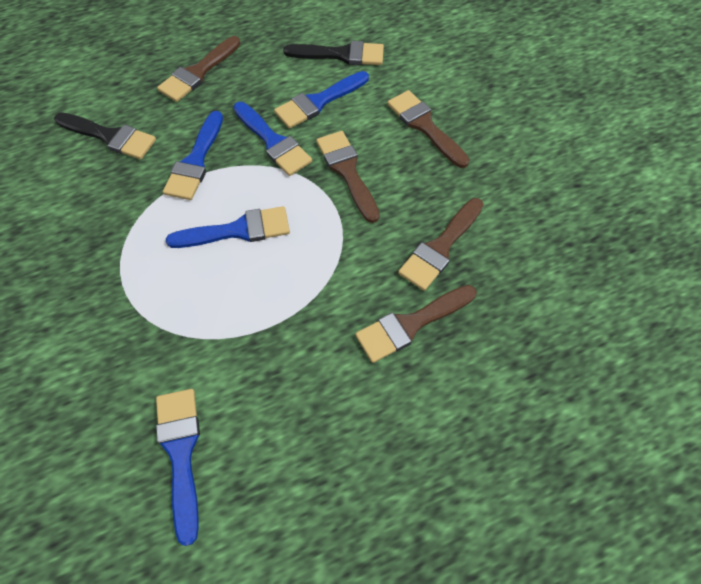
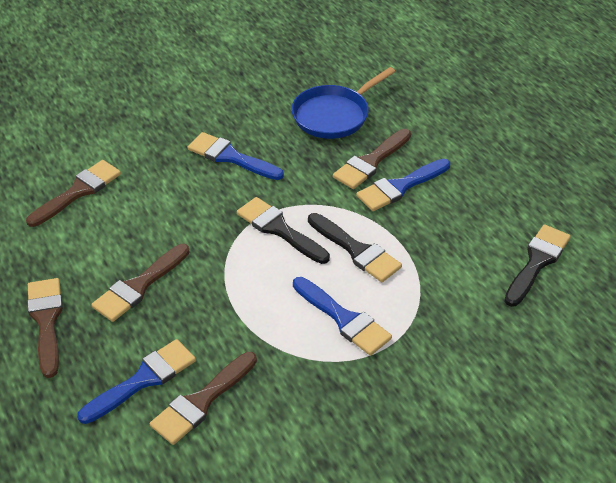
black brush: [54,113,156,159] [283,41,384,65] = 2 -> [237,197,330,264] [308,213,402,282] [504,224,571,307] = 3
blue brush: [156,389,200,546] [163,111,223,200] [166,206,290,248] [233,102,312,176] [274,71,369,129] = 5 -> [77,339,196,424] [188,132,284,180] [293,277,392,356] [356,159,450,211] = 4
blue pan: none = 0 -> [291,67,395,139] = 1

